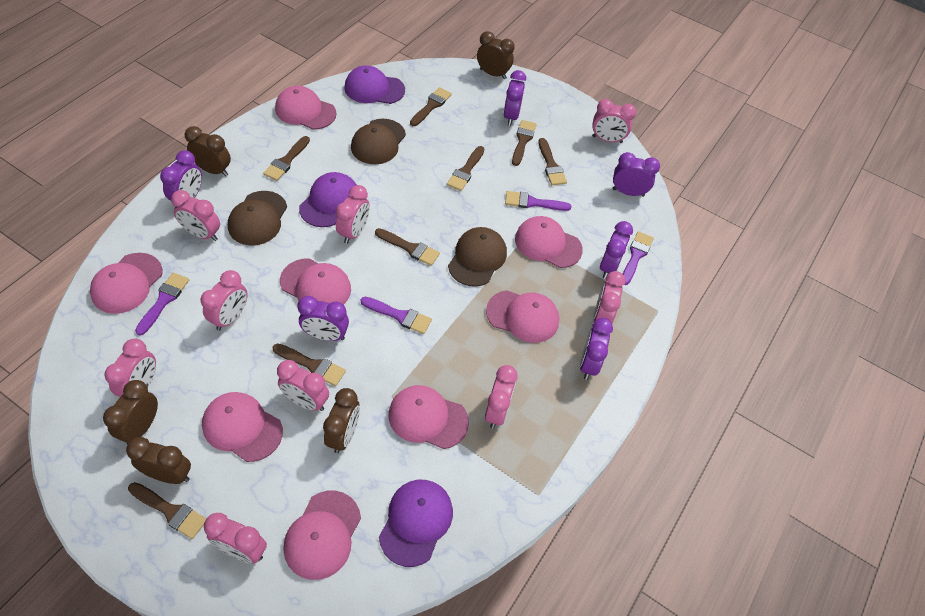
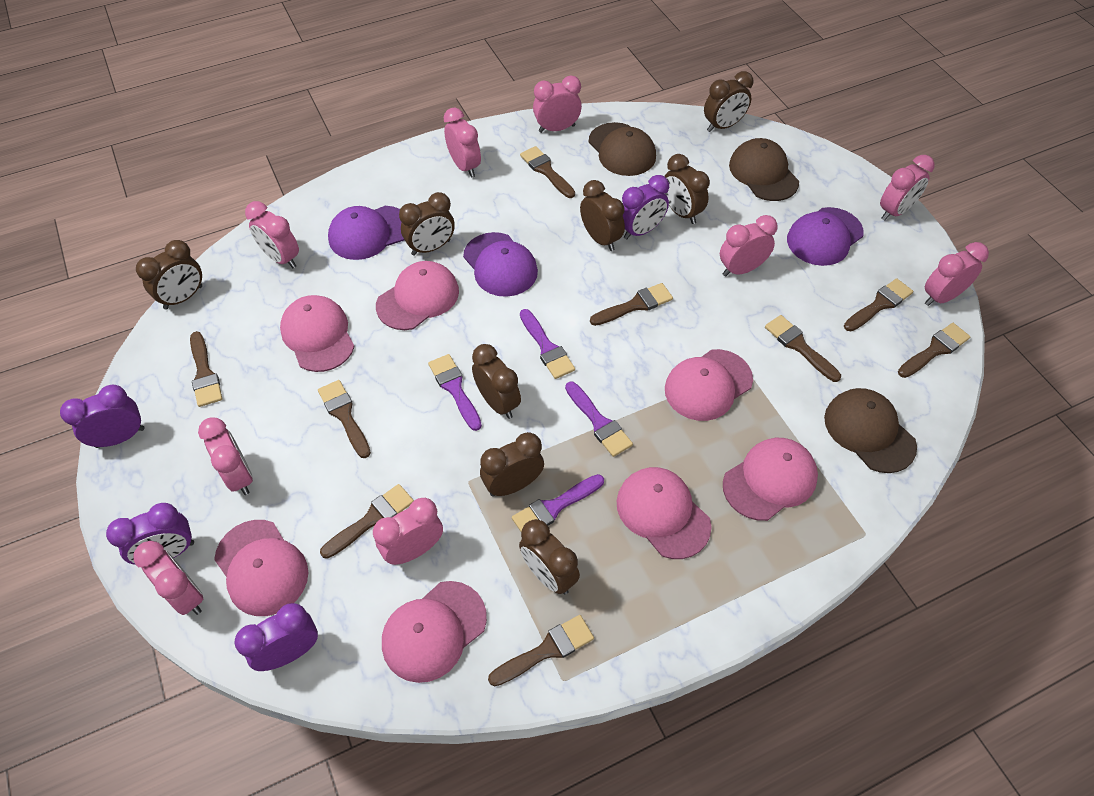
brown brush: [128,482,206,539] [263,136,310,181] [273,343,346,386] [375,228,440,266] [410,87,452,126] [447,146,484,191] [512,120,537,166] [538,138,567,185] = 8 -> [190,331,222,407] [318,380,371,458] [320,484,414,559] [488,615,594,686] [520,146,575,198] [590,283,673,326] [765,315,841,382] [844,278,913,331] [898,323,970,378] = 9
brown clock: [103,380,158,445] [126,437,191,484] [185,126,231,176] [323,388,360,453] [477,31,514,79] = 5 -> [136,240,202,310] [399,192,455,256] [472,344,521,419] [480,432,544,497] [519,519,580,594] [580,180,625,251] [664,154,710,224] [704,71,753,132] = 8
pink cap: [90,253,163,314] [202,392,283,462] [275,86,337,130] [280,258,351,305] [283,491,361,580] [389,385,469,449] [486,290,559,343] [515,216,583,268] = 8 -> [214,520,308,616] [280,295,355,372] [376,261,459,330] [382,581,487,683] [617,467,712,559] [665,349,753,421] [723,438,818,521] = 7
purple clock: [160,150,202,201] [297,296,349,341] [503,70,526,126] [580,318,613,380] [600,221,633,279] [613,152,660,197] = 6 -> [60,385,144,448] [106,503,194,565] [235,603,318,671] [622,175,669,239] = 4

